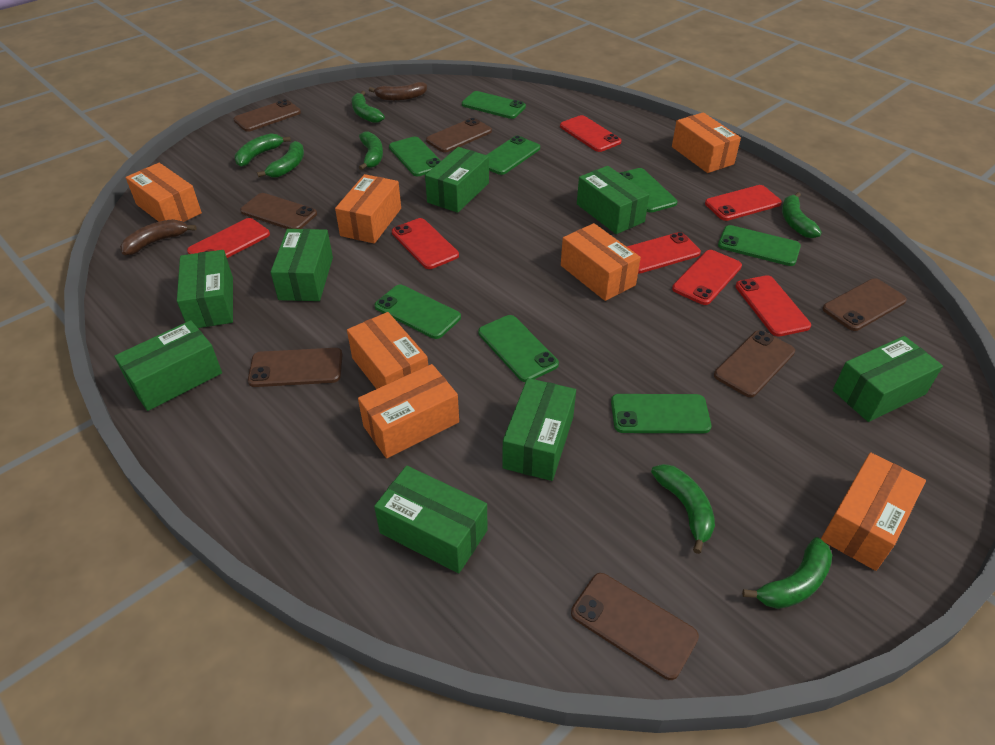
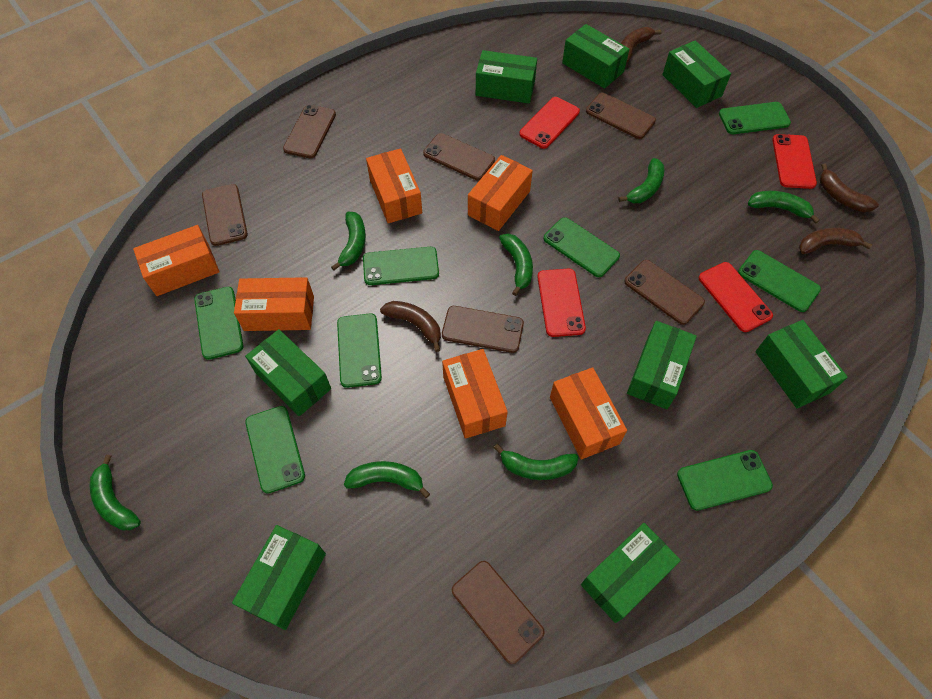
brown banana: [120,219,197,255] [369,82,427,101] = 2 -> [380,301,441,352] [621,27,662,63] [799,228,872,254] [820,163,879,212] = 4
orange box: [126,163,202,222] [335,174,401,244] [347,312,428,389] [358,364,459,458] [561,223,641,301] [672,112,741,173] [821,453,926,571] = 7 -> [133,225,220,296] [234,277,314,331] [366,148,422,223] [442,349,508,439] [468,155,533,231] [550,367,627,459] = 6
red phone: [187,218,270,258] [392,218,459,269] [560,115,621,152] [627,232,701,274] [672,250,742,305] [705,185,782,221] [735,275,811,337] = 7 -> [519,97,580,149] [537,268,586,337] [699,262,773,332] [772,134,817,189] = 4

